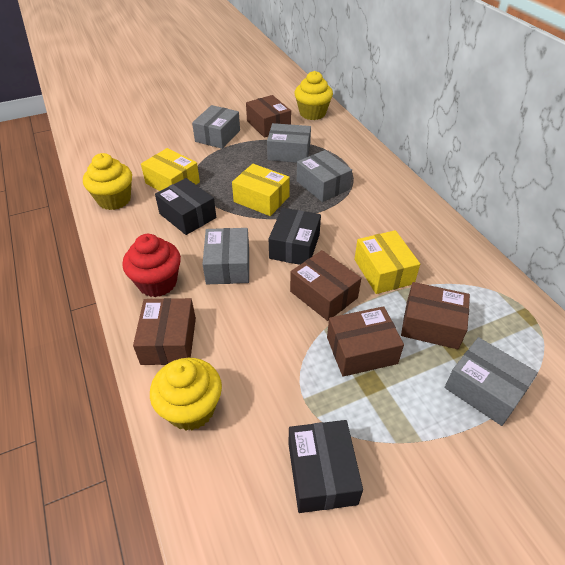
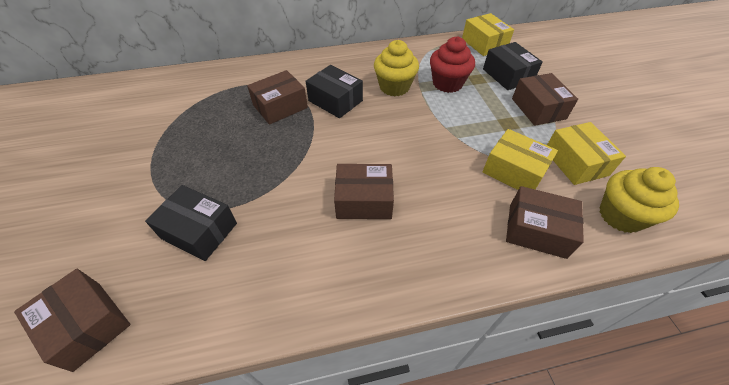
grey box: [192,105,240,149] [203,228,249,284] [267,123,311,163] [297,150,352,202] [445,337,538,426] = 5 -> none = 0
yellow cupcake: [83,153,132,210] [150,358,222,431] [295,71,333,120] = 3 -> [374,40,419,96] [599,167,679,233] = 2

